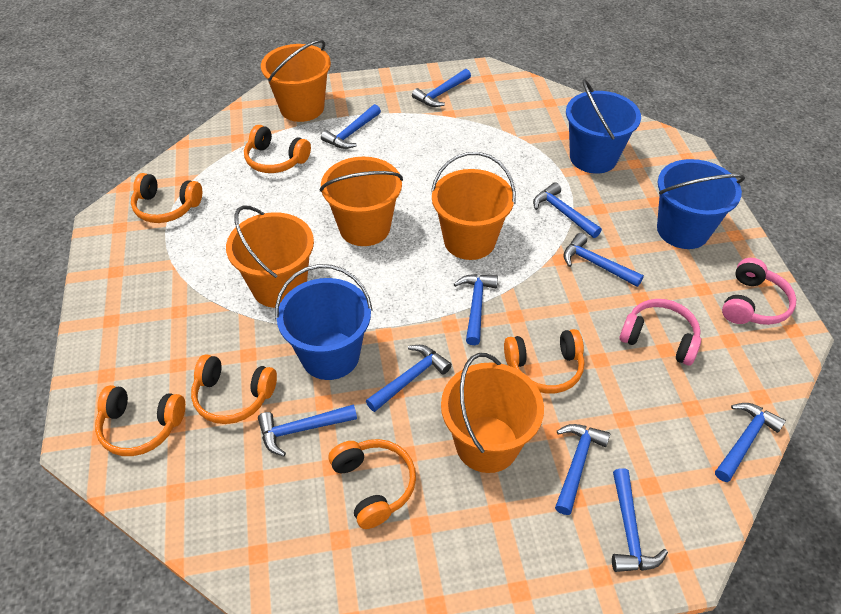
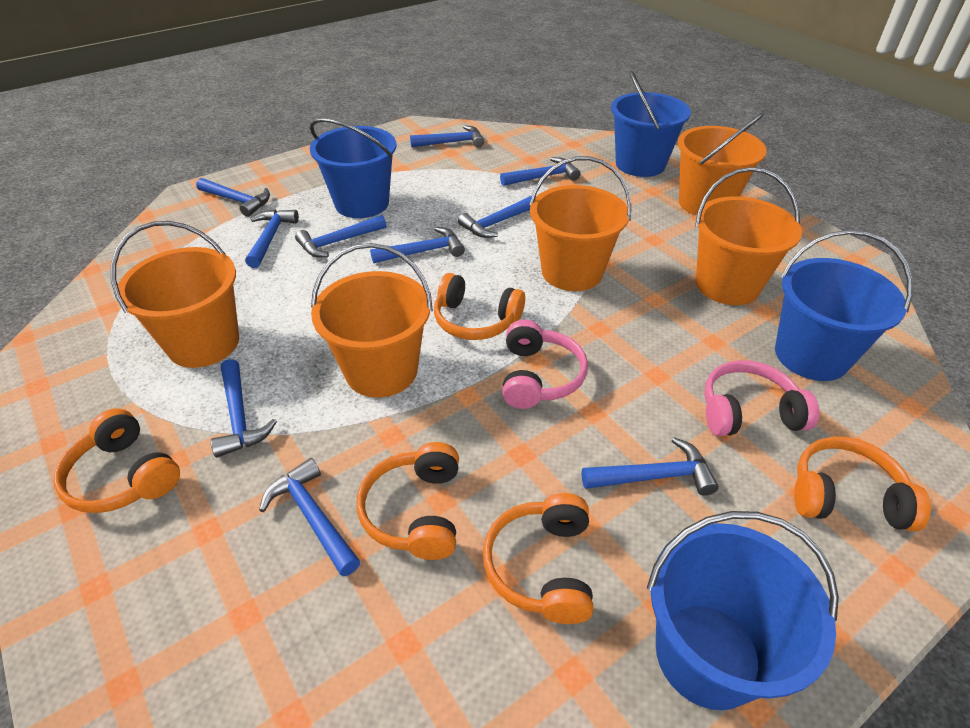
blue bucket: [275,264,373,380] [566,79,641,174] [657,159,745,249] = 3 -> [310,118,396,218] [611,71,691,177] [647,511,839,710] [775,230,913,381] = 4
orange headphones: [95,385,185,456] [131,173,202,223] [191,355,277,424] [244,125,311,173] [329,439,416,529] [504,329,584,394] = 6 -> [54,408,180,513] [357,442,459,560] [434,273,525,340] [483,493,593,624] [794,437,931,532] = 5

